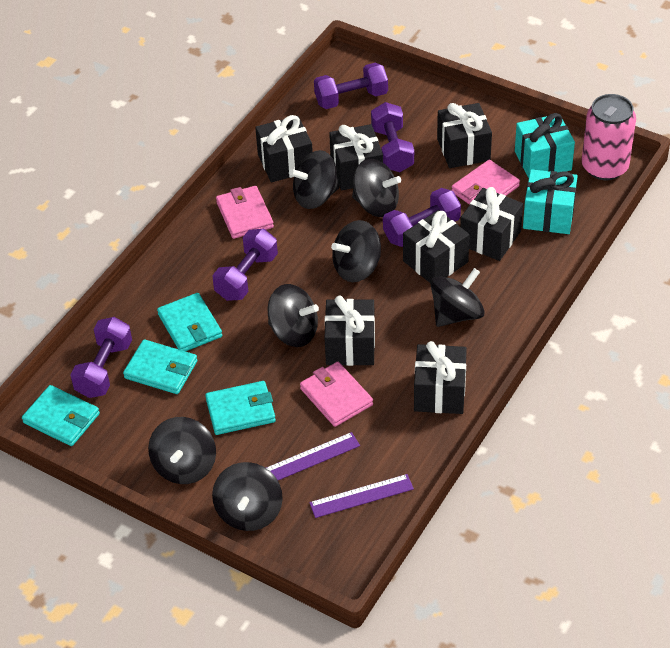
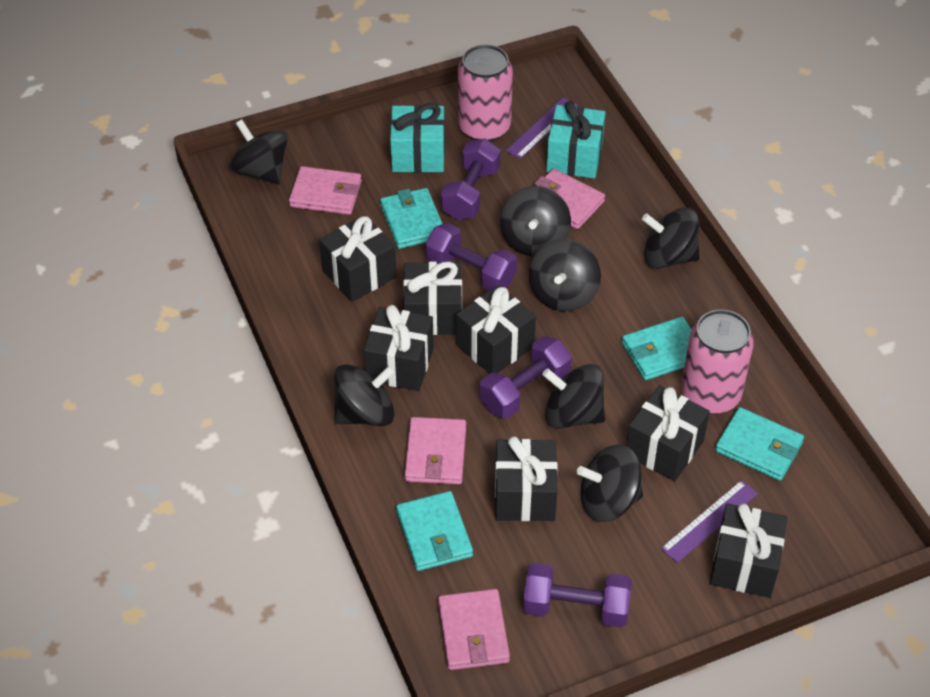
pink can: [582,94,636,180] = 1 -> [458,44,513,142] [681,309,754,414] = 2
pink wallet: [216,186,274,239] [300,362,373,427] [451,159,520,205] = 3 -> [289,166,362,215] [405,417,466,484] [438,589,510,670] [535,169,605,229] = 4
purple dumbbell: [70,317,132,398] [212,229,278,301] [314,62,388,109] [371,102,414,172] [383,188,461,247] = 5 -> [425,223,517,291] [441,138,501,220] [479,336,572,419] [523,563,632,627] = 4

